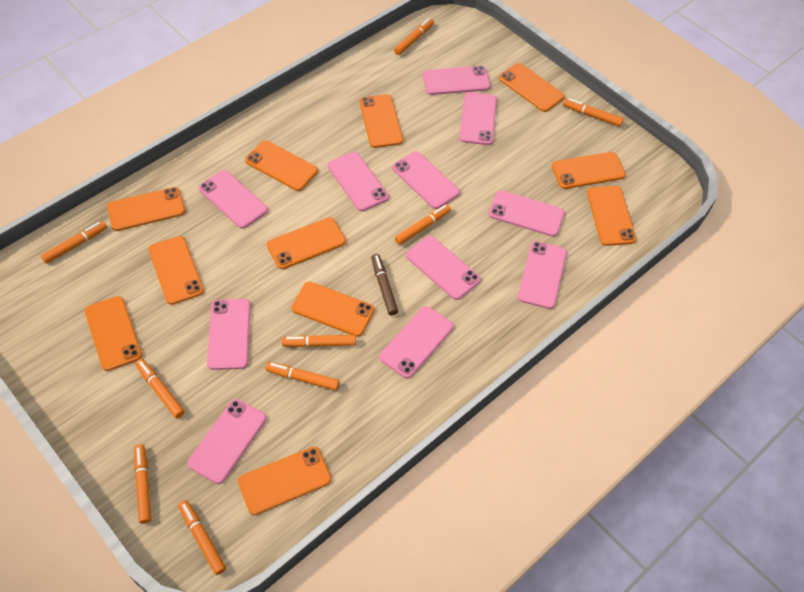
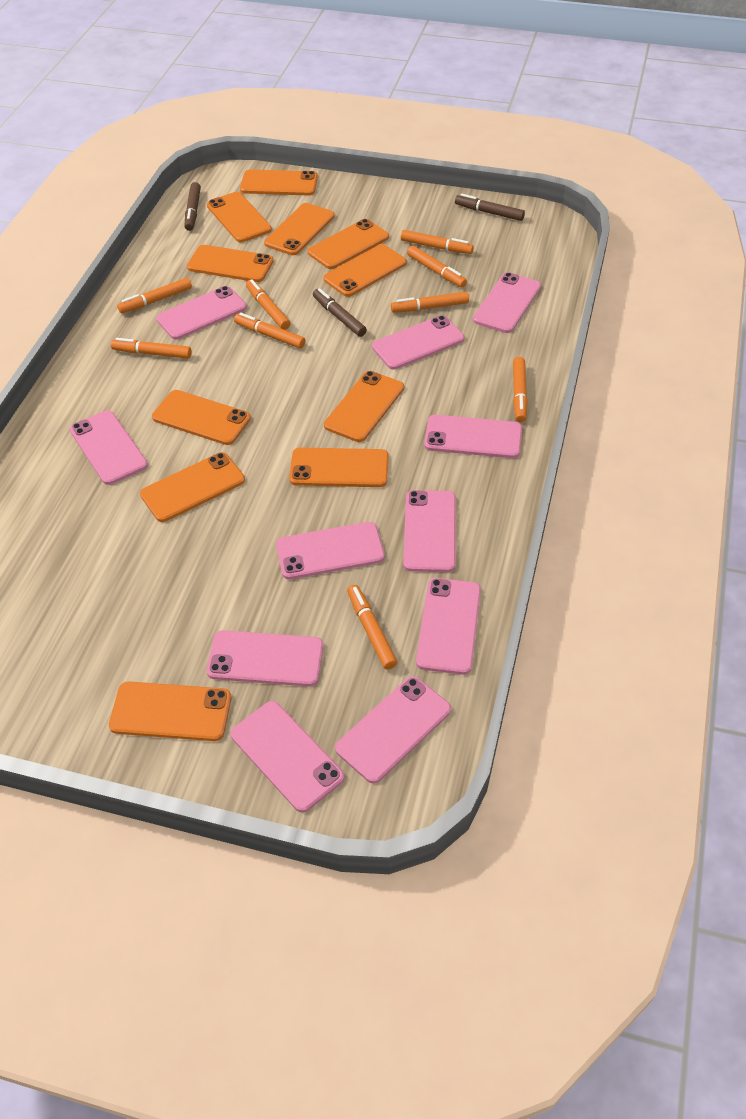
brown marker: [371,254,398,316] = 1 -> [185,182,201,231] [313,288,367,337] [455,194,525,221] = 3

